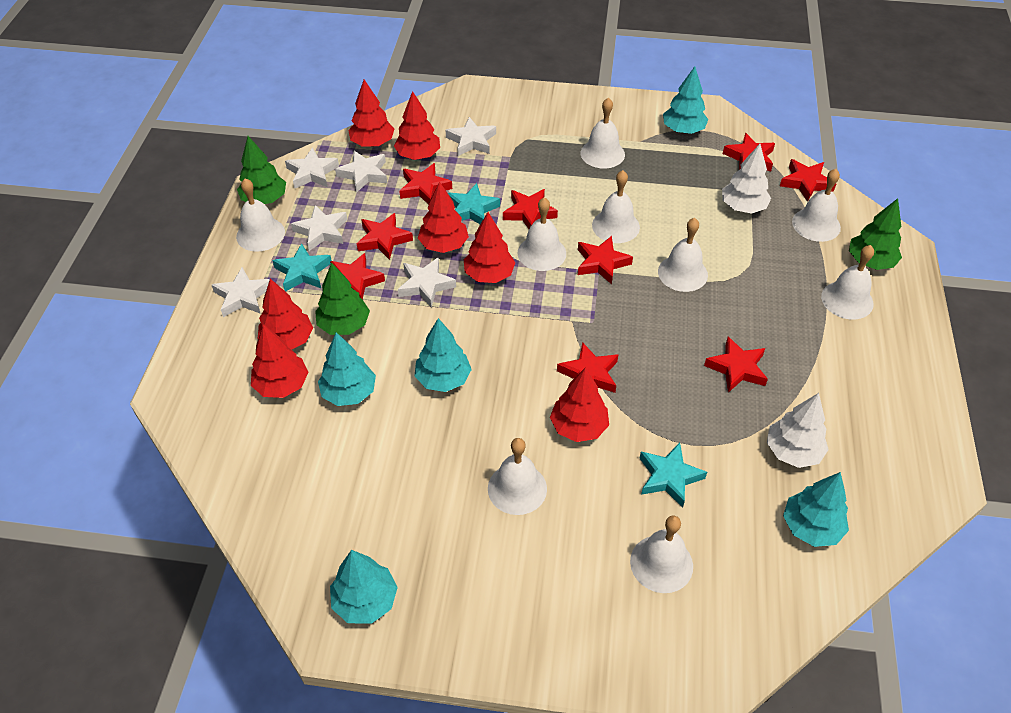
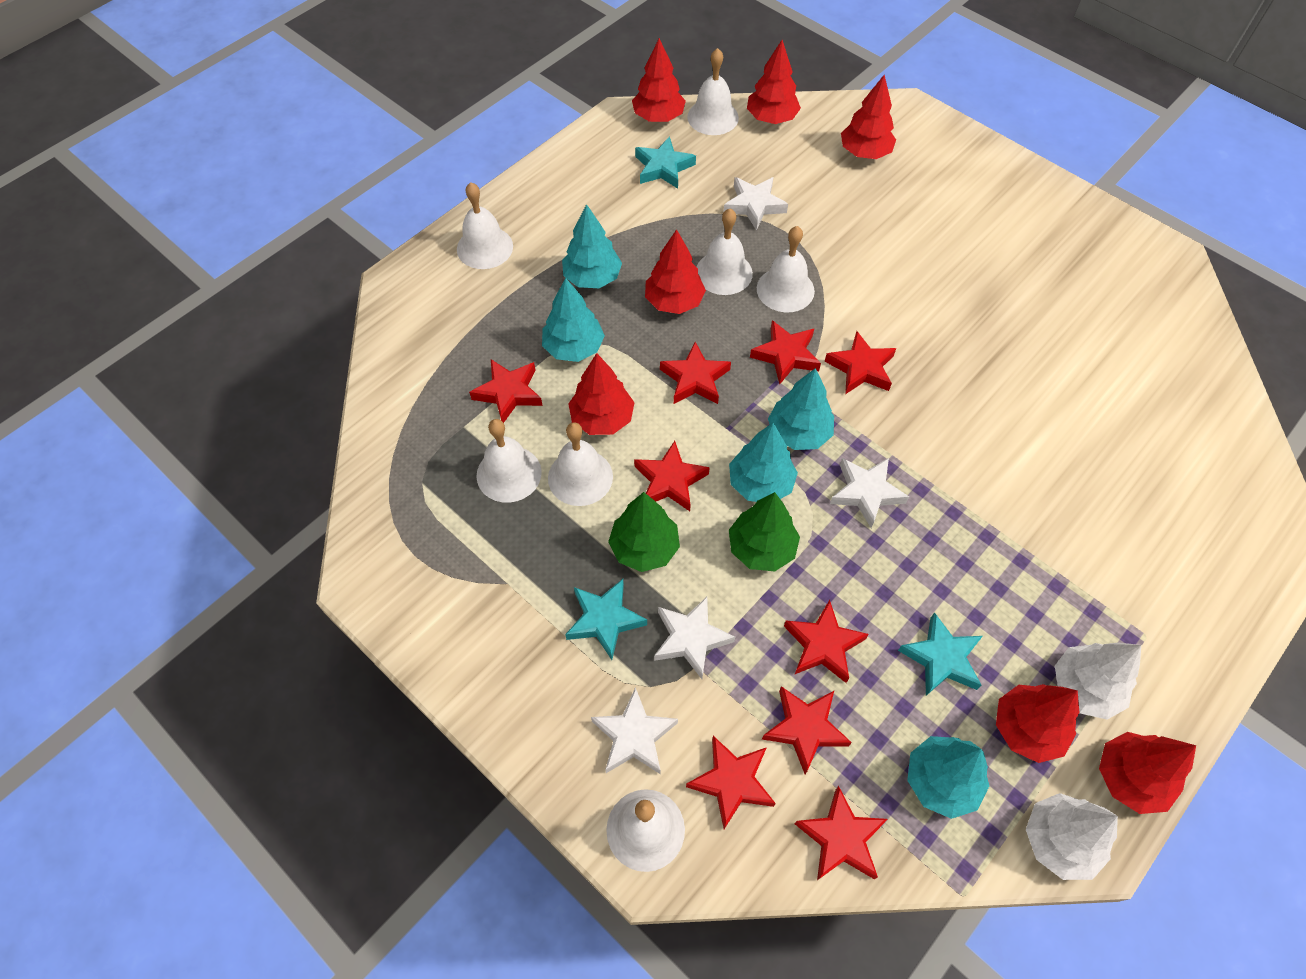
green tree: [237,136,286,204] [315,262,370,335] [849,198,902,270] = 3 -> [608,492,680,572] [729,492,800,571] = 2
white bell: [236,178,285,252] [488,438,547,515] [518,197,566,271] [581,97,625,169] [592,170,640,243] [630,515,693,593] [658,218,708,292] [792,169,841,242] [821,245,874,320] = 9 -> [457,182,513,269] [476,419,542,503] [548,422,613,506] [606,789,685,872] [687,48,739,135] [697,208,753,295] [757,226,815,312] = 7
white star: [212,267,270,317] [285,147,339,188] [291,205,347,251] [335,151,387,193] [398,257,456,307] [446,117,496,156] = 6 -> [591,687,678,774] [654,597,735,679] [723,177,788,230] [830,458,909,528] = 4

